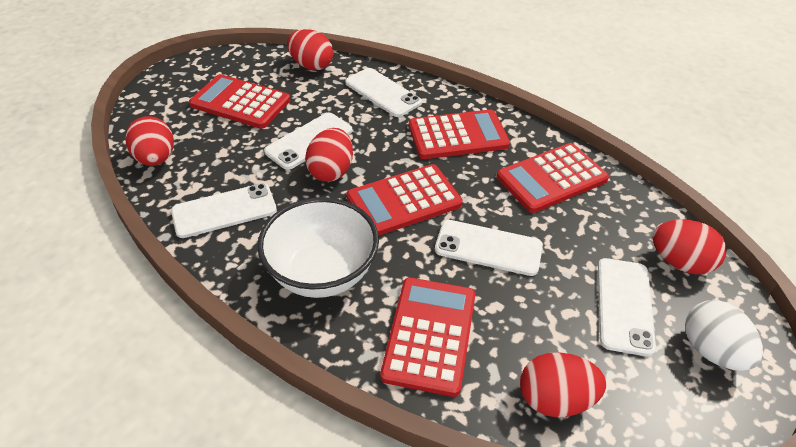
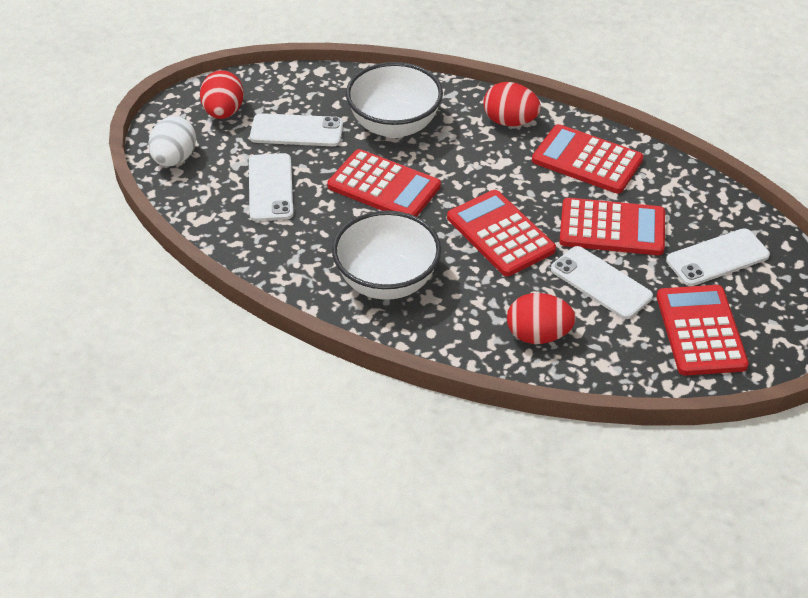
red egg: [126,116,174,166] [287,29,333,70] [305,128,353,182] [520,352,606,417] [653,219,726,275] = 5 -> [200,70,244,119] [483,82,541,126] [507,293,576,344] = 3
white bowl: [257,197,379,298] = 1 -> [332,211,441,300] [346,62,443,138] = 2
white phone: [171,183,277,238] [264,113,352,170] [345,68,422,117] [435,220,543,276] [598,258,656,356] = 5 -> [249,153,293,221] [250,113,343,146] [551,246,653,319] [666,228,770,286] = 4

